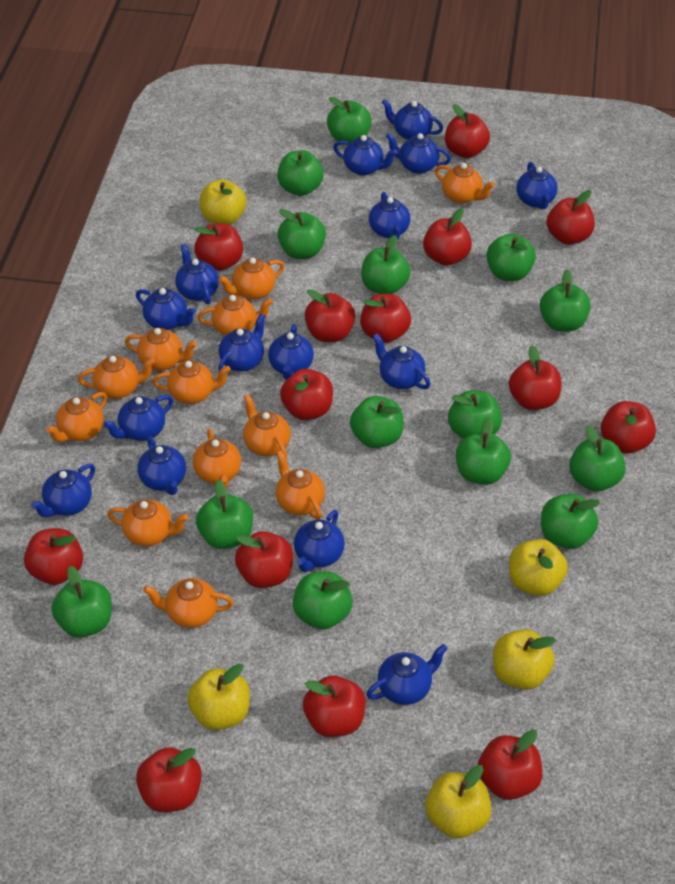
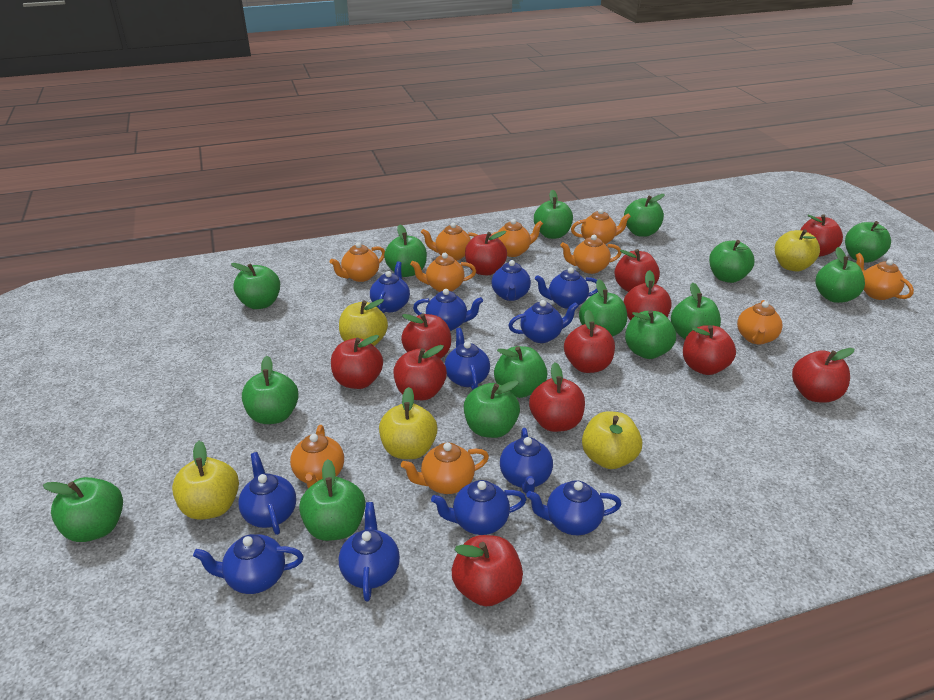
blue teapot: [31,464,95,517] [103,395,173,441] [136,288,196,330] [137,436,186,495] [175,243,219,304] [218,314,265,372] [268,324,314,380] [294,510,345,572] [333,135,397,176] [366,644,448,705] [369,192,411,240] [373,334,430,389] [382,99,443,140] [386,133,451,174] [516,162,558,209] = 15 -> [193,534,304,594] [238,452,296,535] [339,502,400,601] [370,261,410,313] [413,289,483,331] [431,480,527,535] [445,328,490,390] [491,260,531,301] [500,428,553,494] [508,300,579,343] [526,480,622,535] [535,267,598,309] = 12
green apple: [52,566,112,638] [196,479,253,549] [277,150,324,196] [278,209,326,259] [293,572,353,629] [327,97,372,145] [350,396,404,448] [361,235,411,294] [448,390,502,439] [456,418,511,485] [487,234,536,281] [540,269,591,332] [541,494,600,549] [569,425,626,492] = 14 -> [43,477,123,542] [231,263,280,309] [242,356,299,424] [299,459,365,541] [384,224,427,277] [464,380,520,438] [494,346,548,398] [534,190,573,239] [579,279,627,337] [624,194,665,237] [625,310,676,359] [671,283,721,339] [709,240,755,283] [815,247,865,303] [845,221,891,263] = 15
orange teapot: [46,392,107,442] [78,355,155,399] [107,499,188,547] [125,328,197,371] [143,578,234,628] [153,360,231,404] [193,428,241,488] [198,295,273,336] [218,258,285,300] [243,394,291,459] [275,450,325,520] [435,163,495,204] = 12 -> [290,425,344,488] [330,242,385,282] [401,442,489,494] [410,253,476,292] [421,223,478,261] [491,219,543,257] [560,235,622,274] [571,209,631,244] [737,300,783,345] [856,253,914,300] = 10
red apple: [24,528,83,585] [136,747,202,812] [194,223,243,271] [235,531,293,588] [280,369,333,420] [303,675,366,737] [305,289,356,342] [360,294,411,343] [423,208,472,266] [445,104,490,158] [478,730,543,800] [509,345,561,410] [547,190,595,245] [601,401,656,454] = 14 -> [331,335,383,389] [393,345,447,400] [401,313,451,359] [452,535,523,607] [465,231,507,275] [529,363,585,432] [564,310,615,373] [614,249,660,292] [624,270,672,321] [683,325,736,375] [792,348,854,403] [800,214,843,257] = 12

